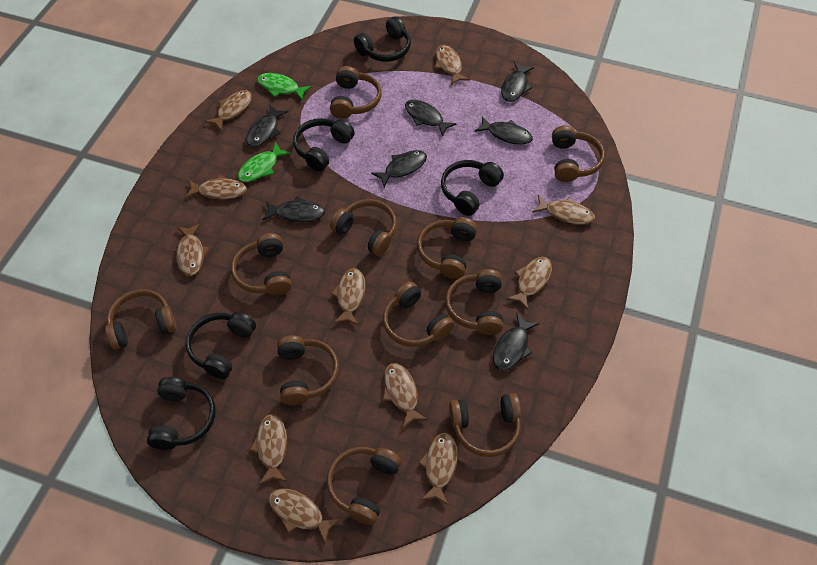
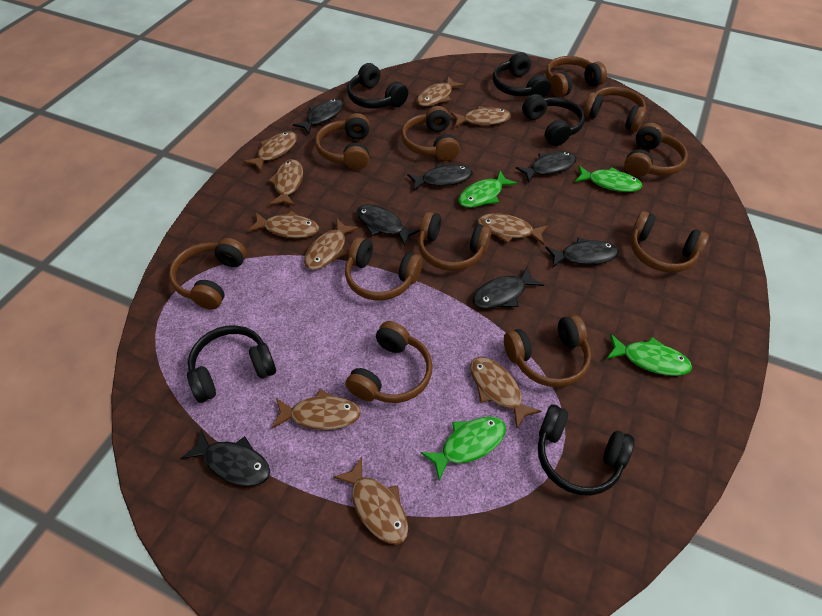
brown fish: [176,224,210,276] [185,175,247,200] [205,90,252,131] [250,414,287,485] [269,488,341,544] [331,268,366,326] [383,363,428,429] [418,433,458,505] [435,45,470,85] [506,257,552,310] [532,195,595,225] = 11 -> [243,131,297,172] [248,211,319,238] [268,159,303,206] [272,389,361,430] [304,219,359,270] [333,457,408,545] [417,76,464,106] [451,106,511,127] [470,357,542,428] [478,213,548,245] = 10
green fish: [238,142,291,182] [257,73,312,100] = 2 -> [420,417,506,481] [458,171,517,208] [575,165,642,192] [607,334,692,376] = 4

